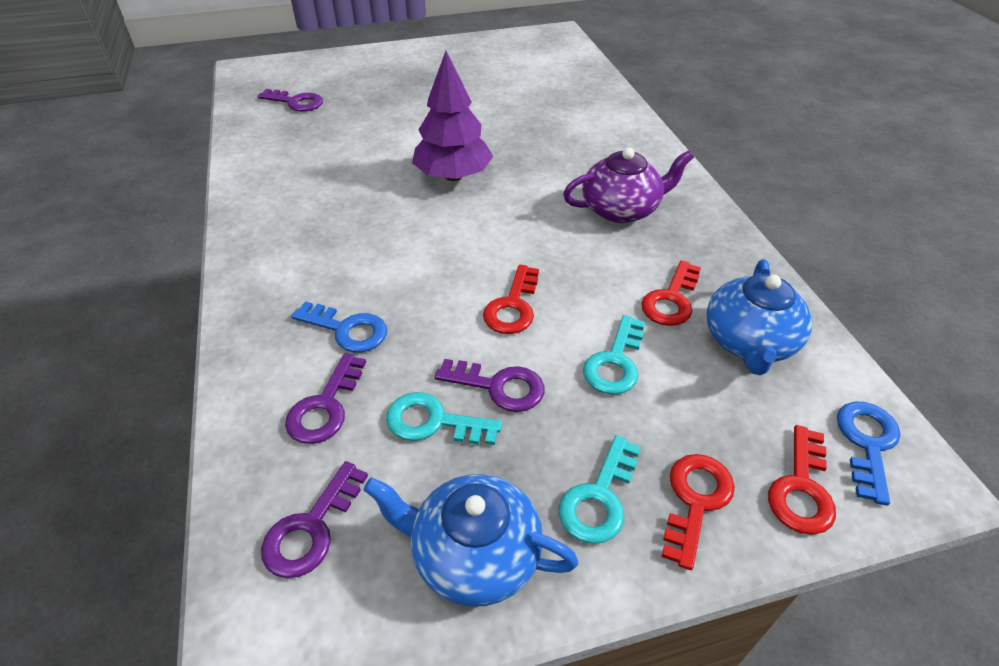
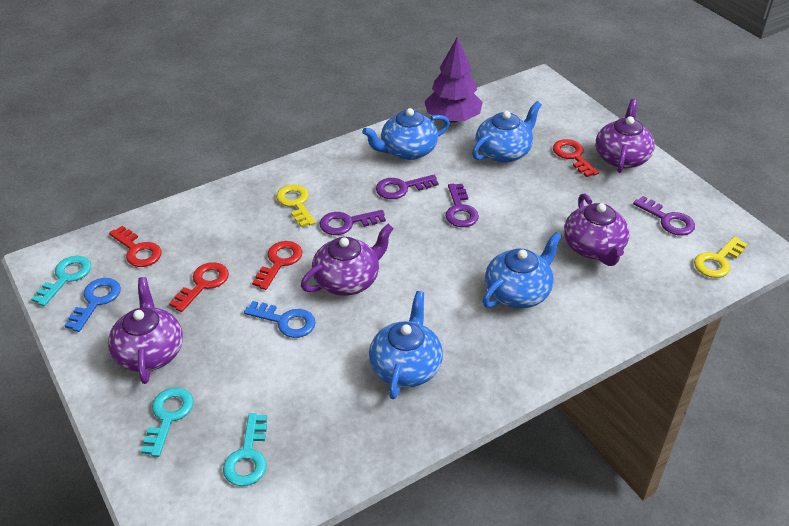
blue teapot: [363,474,578,607] [707,259,812,375] = 2 -> [362,108,450,160] [369,291,443,399] [472,101,542,163] [483,232,562,308] = 4
purple teapot: [563,147,694,223] = 1 -> [108,277,183,384] [301,224,394,296] [564,193,629,266] [596,99,655,173] = 4
yellow key: none = 0 -> [276,185,316,227] [694,236,747,278] = 2

